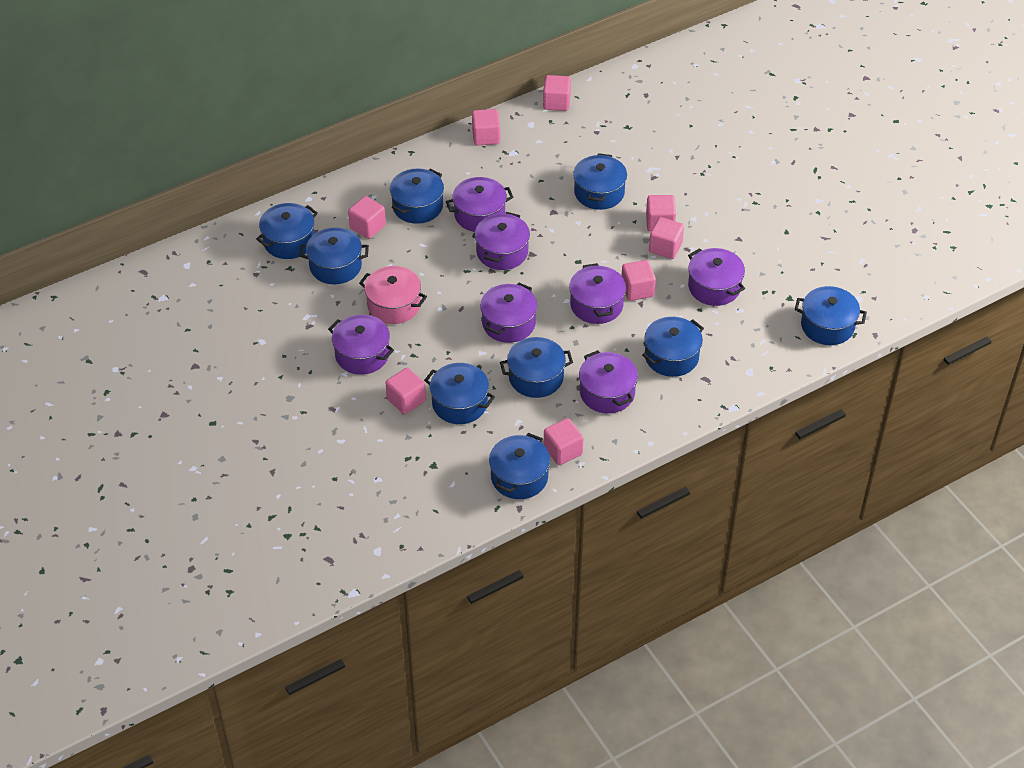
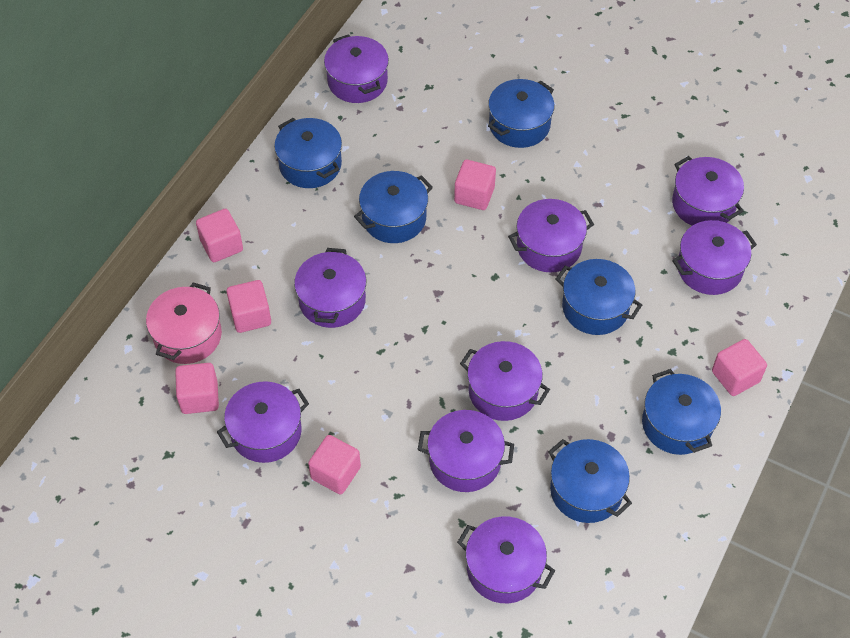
blue pot: [256,203,318,259] [299,227,369,284] [390,168,444,224] [424,363,495,424] [489,433,550,499] [500,337,573,398] [573,153,627,210] [642,317,704,377] [795,286,867,345] = 9 -> [274,118,342,188] [354,171,433,243] [488,79,554,148] [548,439,632,523] [555,259,642,335] [642,369,721,455] = 6
pink cube: [348,196,386,239] [386,368,426,414] [472,109,500,145] [543,75,571,111] [544,418,584,465] [621,260,656,301] [646,195,676,232] [649,217,684,259] = 8 -> [175,363,219,414] [196,209,243,262] [226,280,271,333] [308,435,361,495] [454,160,496,210] [712,339,767,396] = 6
purple pot: [328,315,394,375] [446,177,514,232] [475,212,530,270] [480,283,537,343] [569,263,626,324] [579,350,638,413] [688,248,745,306] = 7 -> [217,381,309,463] [294,248,366,328] [324,34,389,103] [418,410,514,492] [457,516,555,603] [460,341,550,421] [508,199,594,272] [672,156,744,226] [672,220,757,295] = 9

